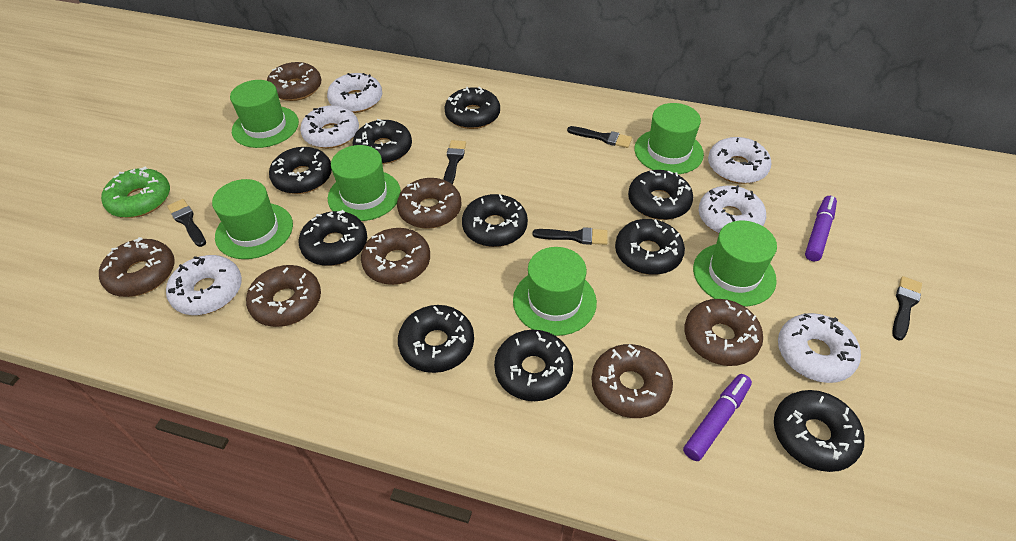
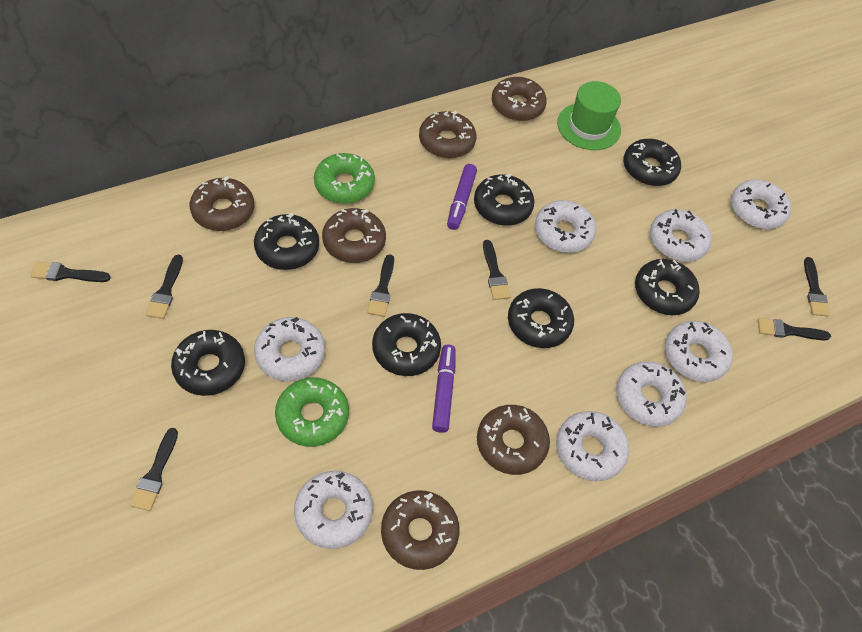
black brush: [167,199,206,247] [444,140,466,184] [532,227,607,245] [567,126,632,148] [892,276,922,341] = 5 -> [30,262,111,282] [130,428,178,511] [146,255,183,319] [367,254,394,317] [483,240,510,300] [758,318,831,340] [804,257,830,317] = 7
black donut: [269,147,332,194] [299,210,367,266] [353,119,412,164] [398,305,474,373] [444,87,500,129] [462,194,528,247] [494,330,573,401] [615,219,685,275] [628,170,693,220] [774,390,865,472] = 10 -> [171,330,245,396] [254,213,319,270] [372,313,441,376] [474,174,534,225] [508,288,574,348] [623,139,681,186] [635,259,700,315] = 7
brown donut: [99,237,175,297] [246,265,321,327] [267,62,322,101] [361,228,430,285] [397,178,461,229] [591,344,673,418] [684,299,763,366] = 7 -> [190,176,254,231] [322,208,386,263] [381,490,459,570] [419,111,476,158] [477,405,550,475] [492,77,547,121] = 6
green donut: [101,167,170,218] = 1 -> [275,377,349,447] [314,153,375,204] = 2
green hat: [212,179,293,259] [230,80,299,148] [328,145,401,221] [513,247,597,336] [634,103,704,174] [693,221,777,307] = 6 -> [557,81,621,150] = 1
white donut: [166,255,242,315] [300,105,359,149] [327,73,382,113] [699,185,766,234] [708,137,772,184] [778,313,861,383] = 6 -> [254,317,325,381] [294,471,373,549] [535,200,596,253] [556,411,629,481] [616,361,686,427] [650,209,711,262] [665,321,733,382] [731,180,791,229] = 8

